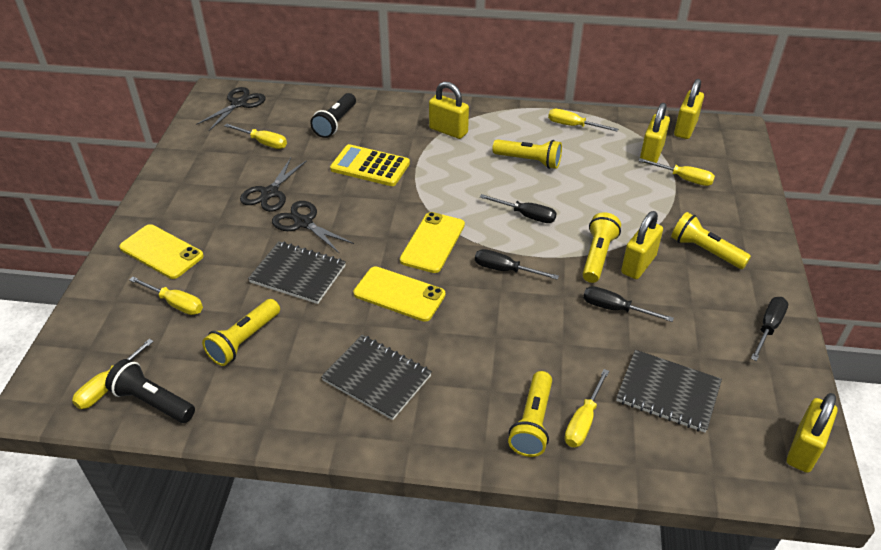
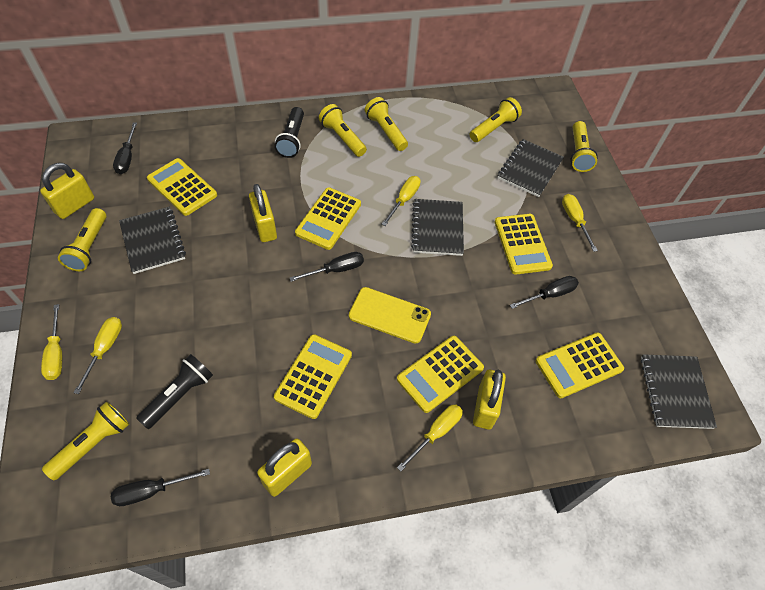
black notebook: [248,241,346,304] [321,335,432,420] [616,350,722,433] = 3 -> [119,207,186,274] [411,199,464,256] [498,139,564,197] [641,354,717,429] = 4
black scissors: [196,87,265,131] [240,158,307,212] [272,201,354,253] = 3 -> none = 0
yellow calculator: [330,144,410,186] = 1 -> [147,158,217,216] [274,334,352,419] [295,187,361,250] [397,336,484,413] [495,214,553,275] [536,333,624,398] = 6
yellow flashlight: [202,299,280,366] [492,139,562,169] [508,371,552,457] [582,212,621,283] [671,212,751,269] = 5 -> [42,402,129,480] [58,208,106,271] [319,104,367,157] [365,97,408,151] [470,97,522,142] [571,121,598,172] = 6
yellow padlock: [429,82,469,139] [621,211,663,279] [640,103,670,164] [674,79,704,139] [787,393,838,473] = 5 -> [40,163,94,219] [249,184,277,242] [257,438,312,497] [473,370,506,429] = 4
yellow phone: [119,224,204,279] [353,266,445,322] [400,212,465,273] = 3 -> [349,287,431,344] = 1
yellow screwdriver: [72,339,154,409] [129,277,203,315] [224,124,287,149] [548,109,618,131] [565,369,609,447] [638,158,715,186] = 6 -> [41,304,62,380] [74,317,122,394] [382,176,421,226] [397,404,463,471] [562,194,598,252] = 5

